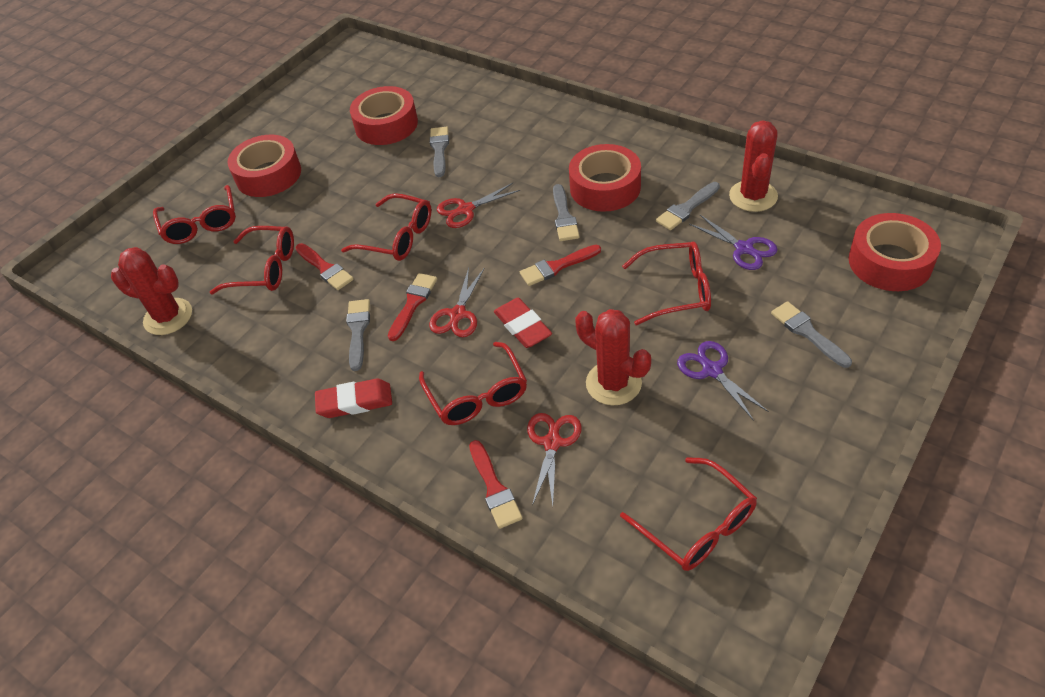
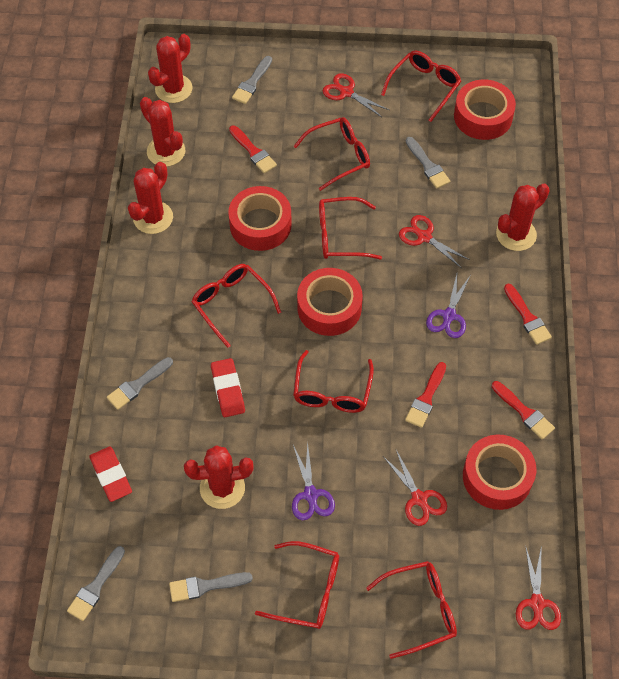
red cactus: [111,247,192,335] [575,309,651,405] [729,120,778,212] = 3 -> [128,162,173,234] [140,97,185,167] [148,34,193,103] [184,445,254,509] [496,184,550,251] = 5
red glasses: [153,185,236,244] [210,226,294,294] [341,193,432,261] [419,342,527,425] [620,457,757,571] [622,241,711,325] = 6 -> [191,264,281,348] [255,541,339,629] [293,350,374,413] [294,117,370,191] [319,197,382,259] [366,561,457,659] [381,51,461,122] = 7
red scissors: [429,267,484,337] [437,183,520,228] [527,413,582,506] = 3 -> [323,73,389,117] [383,450,447,526] [399,215,470,268] [516,545,561,630] = 4

